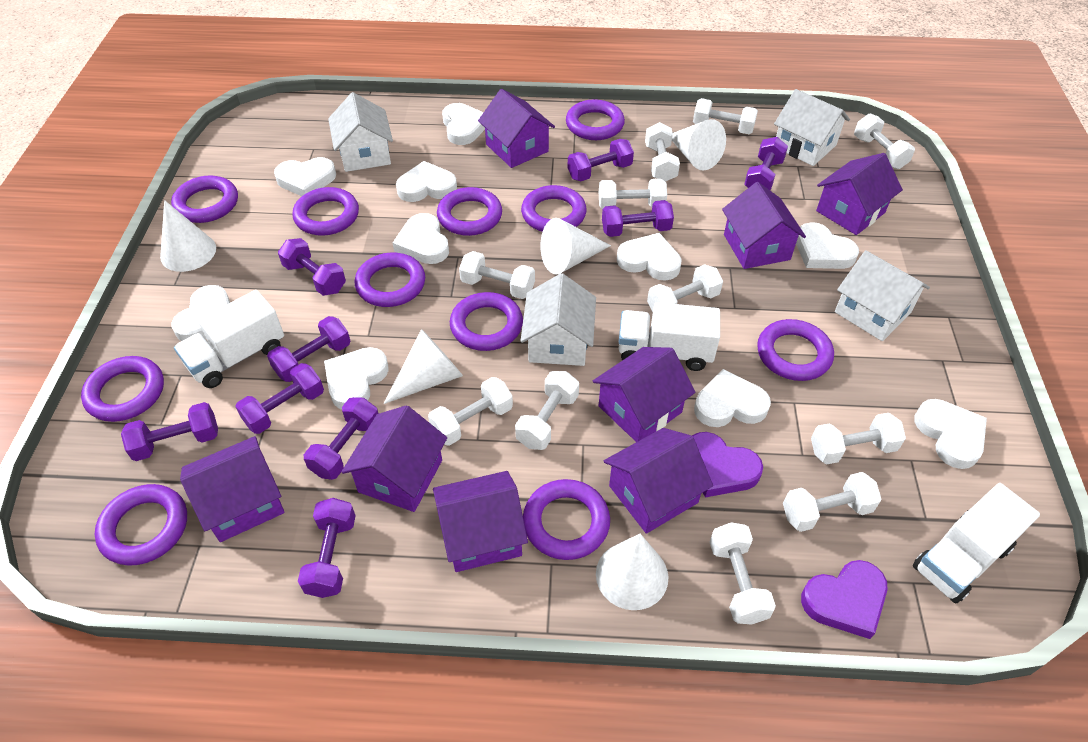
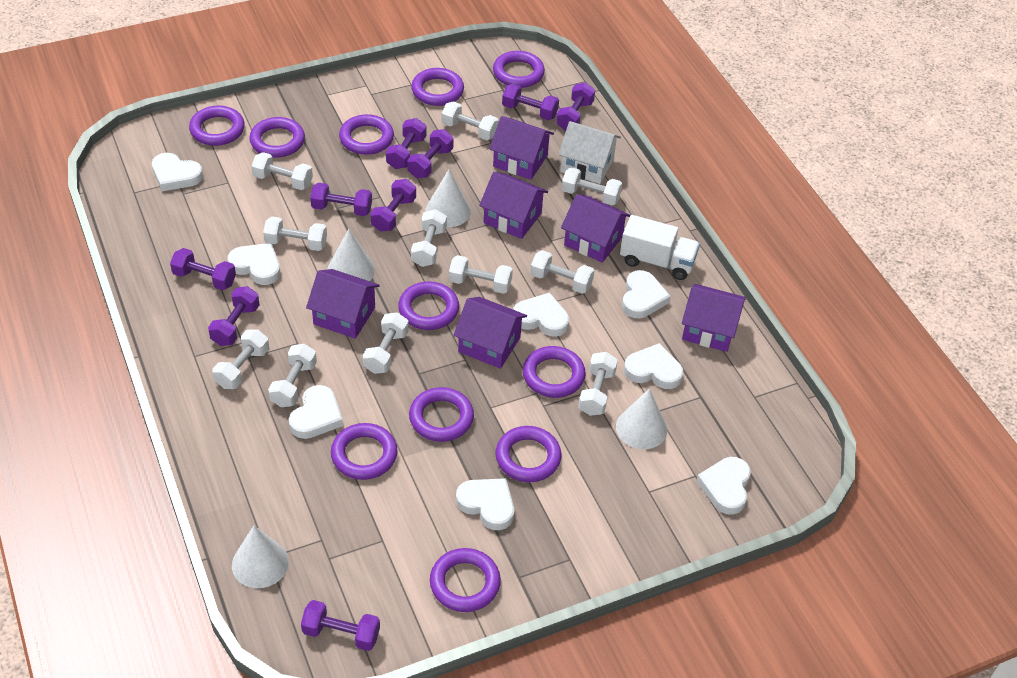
purple heart: [692,432,763,497] [801,560,887,639] = 2 -> none = 0
purple house: [180,436,284,542] [341,405,447,512] [433,471,528,572] [478,89,555,168] [593,347,695,442] [604,428,713,534] [722,182,806,269] [816,153,903,235] = 8 -> [306,269,380,339] [453,297,527,369] [479,172,548,239] [489,116,554,180] [561,194,631,263] [682,284,746,352] = 6
white cone: [160,200,216,272] [384,329,463,404] [540,218,611,274] [596,534,668,610] [672,119,726,170] = 5 -> [232,526,289,588] [328,229,375,281] [425,170,471,227] [616,389,667,449] = 4
white heart: [171,285,230,341] [274,157,336,196] [324,347,389,410] [393,213,449,264] [396,161,457,202] [442,103,485,145] [617,233,682,281] [694,369,771,427] [796,222,859,269] [914,399,987,469] = 10 -> [152,153,203,191] [227,243,280,285] [289,385,343,439] [456,478,514,530] [513,292,569,337] [622,270,671,318] [624,343,683,389] [696,457,751,515] = 8
white house: [328,92,393,172] [521,273,596,366] [774,89,850,166] [835,250,930,341] = 4 -> [558,121,621,184] = 1
white truck: [174,290,284,388] [619,302,720,371] [913,483,1040,603] = 3 -> [620,215,700,280] = 1

